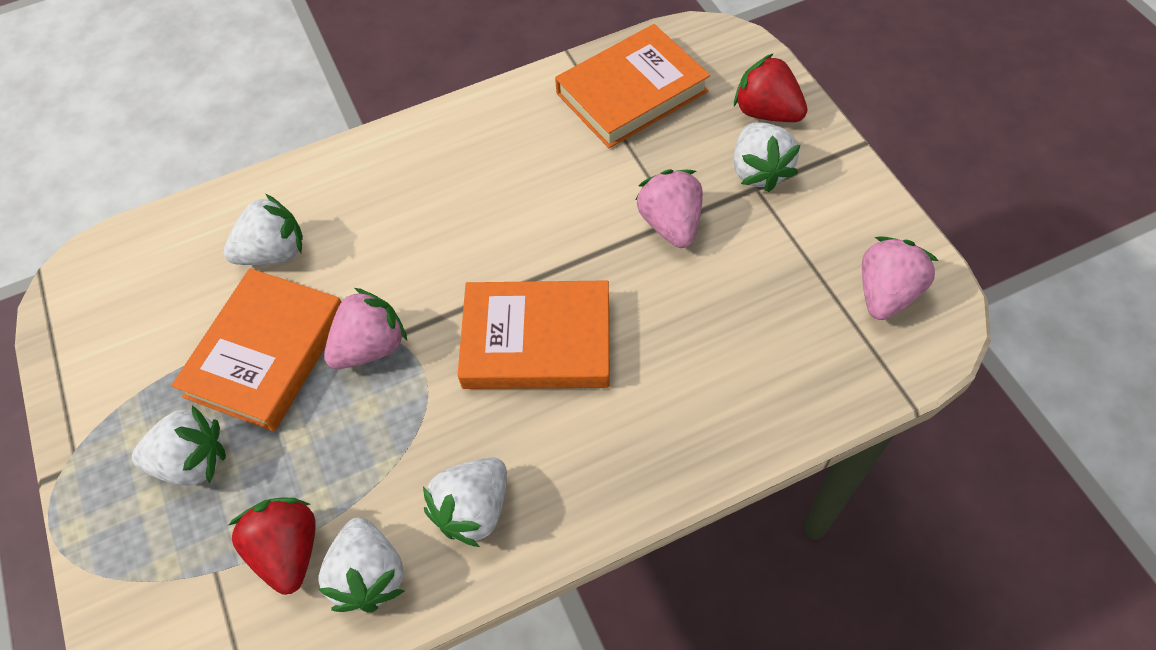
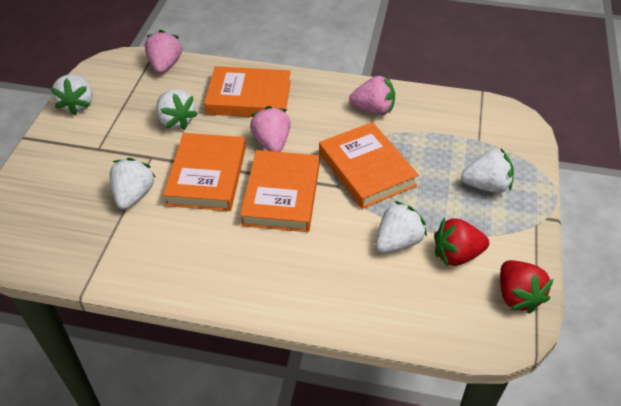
orange book: [171,268,341,432] [457,280,610,389] [555,24,710,148] = 3 -> [163,133,246,211] [204,66,291,117] [240,150,320,232] [319,122,419,209] = 4

